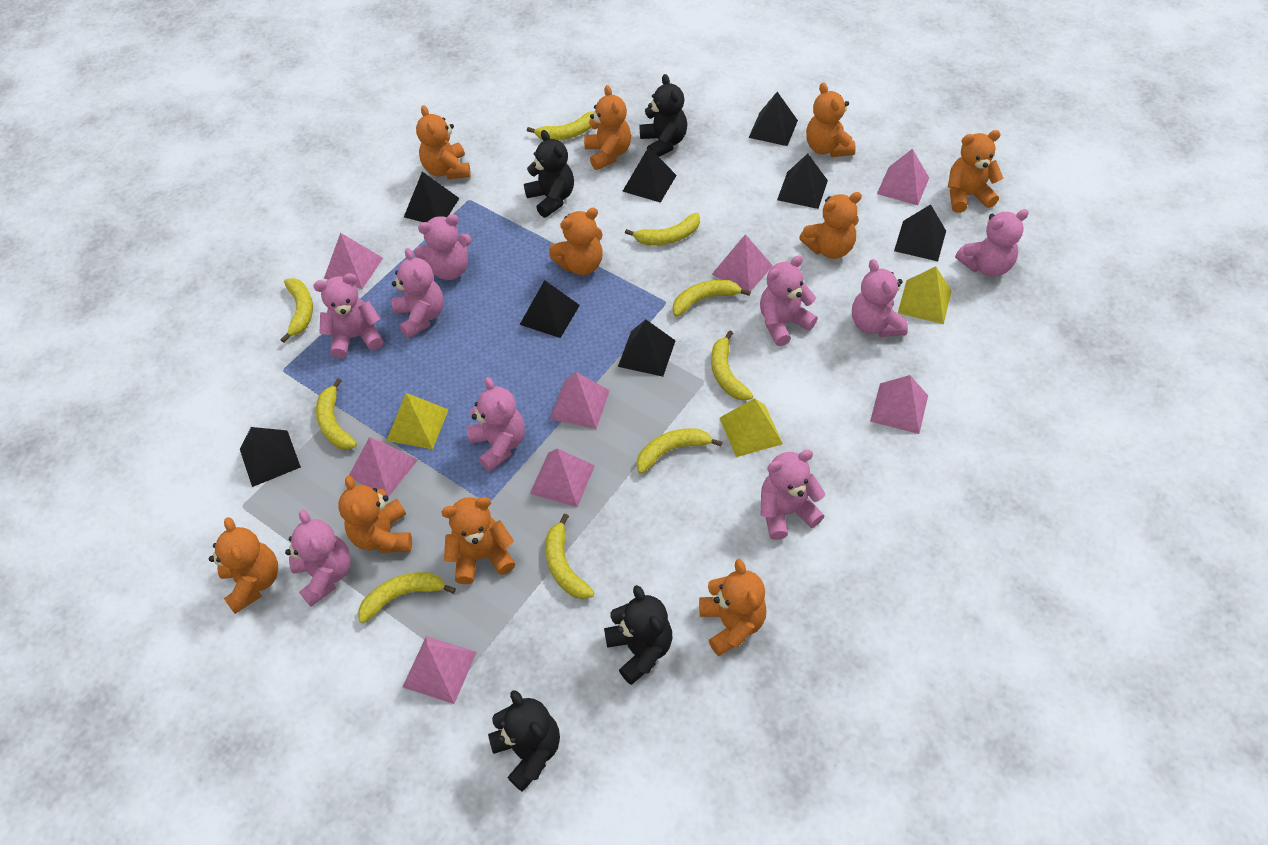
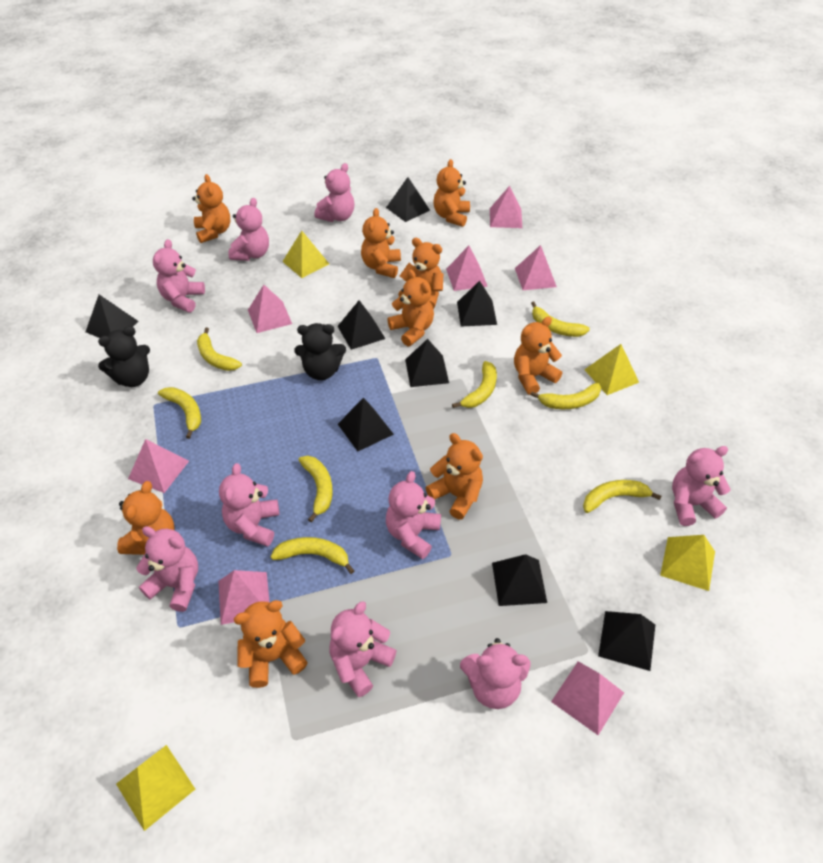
black teddy bear: [488,690,560,792] [524,130,574,218] [604,585,672,685] [640,74,687,157] = 4 -> [98,326,150,387] [294,323,346,380] = 2
orange teddy bear: [209,517,278,614] [338,475,412,553] [416,105,471,179] [441,497,515,584] [549,208,603,275] [584,85,631,170] [699,559,766,656] [799,192,862,259] [806,82,856,157] [948,130,1003,213] = 10 -> [117,481,175,555] [192,174,230,243] [234,600,308,688] [361,208,401,278] [387,269,434,346] [398,238,443,309] [426,433,483,519] [433,159,470,227] [514,317,562,395] = 9
pink pyramid: [324,233,383,289] [349,437,418,497] [403,636,477,704] [530,448,595,507] [550,372,610,429] [712,234,773,291] [870,375,928,434] [877,149,929,205] = 8 -> [128,439,189,493] [218,570,270,625] [248,284,292,333] [446,246,488,291] [490,186,522,228] [515,245,557,290] [551,661,624,735] = 7
yellow banana: [280,278,313,343] [316,378,357,450] [358,572,456,623] [527,111,594,141] [545,514,594,599] [625,213,700,245] [636,428,722,474] [672,280,751,317] [711,331,753,401] = 9 -> [158,387,201,439] [197,327,242,371] [270,537,355,574] [299,456,333,522] [452,361,497,408] [530,383,601,409] [531,302,590,337] [583,480,661,513] = 8
yellow pyramid: [387,393,449,449] [720,398,783,457] [898,266,952,324] = 3 -> [116,745,195,831] [282,231,329,278] [584,344,639,395] [660,535,715,591] = 4

